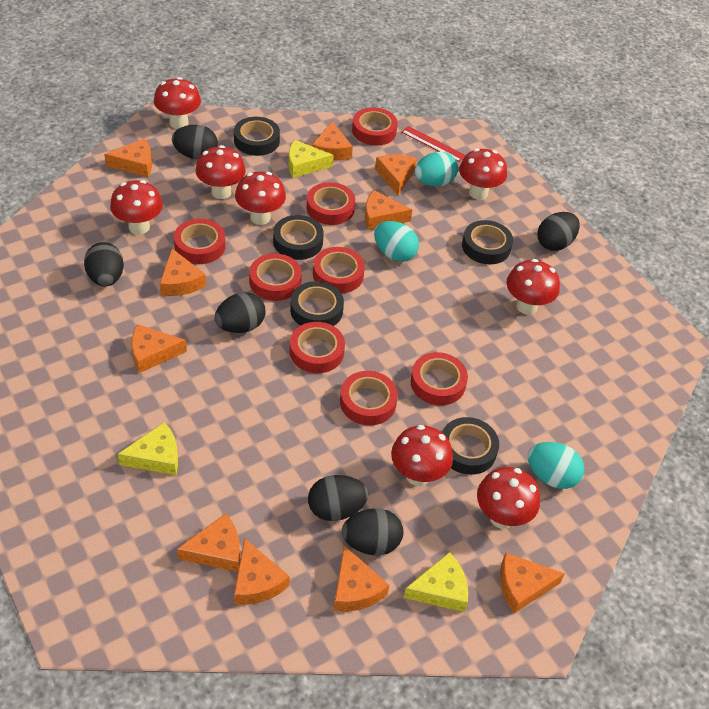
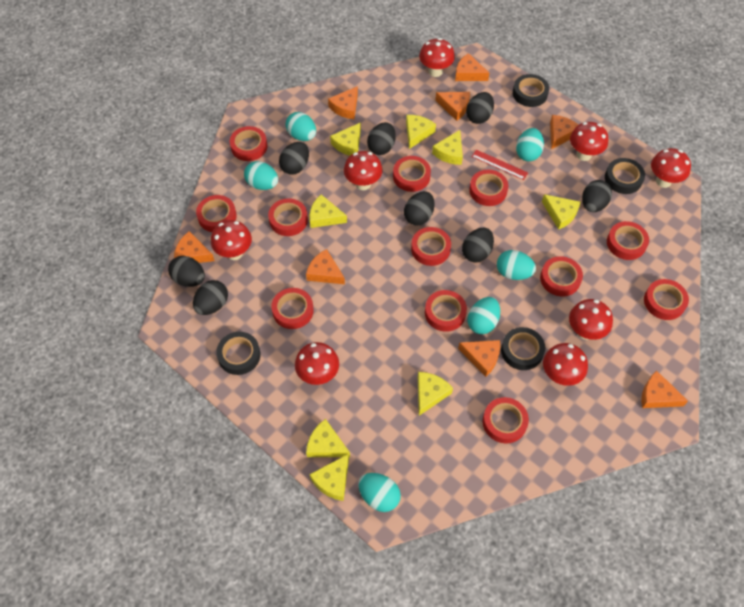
black egg: [84,242,124,286] [172,125,218,160] [215,292,265,333] [308,475,368,521] [342,508,403,555] [537,212,580,251] = 6 -> [168,256,205,287] [193,280,228,315] [279,142,309,175] [367,122,396,155] [404,191,435,226] [462,228,494,263] [466,92,494,124] [582,180,612,212] = 8
black tape: [234,117,280,156] [273,215,324,260] [290,281,344,326] [442,417,499,475] [462,220,513,265] = 5 -> [216,332,261,375] [501,327,545,370] [513,74,549,107] [605,158,645,194] = 4
orange cheese: [104,138,152,177] [132,324,187,373] [160,249,206,296] [177,513,240,572] [234,538,290,605] [312,121,353,161] [333,545,389,612] [365,190,412,230] [375,154,417,195] [500,553,565,613] = 10 -> [174,231,215,263] [306,249,345,284] [328,86,358,119] [435,92,470,121] [455,53,489,81] [458,340,500,377] [550,115,578,149] [641,371,688,408] = 8
red tape: [174,219,225,264] [249,254,302,301] [290,322,345,373] [306,182,355,225] [313,247,365,293] [340,371,398,426] [352,107,398,146] [411,352,468,405] = 8 -> [196,195,237,232] [230,126,267,161] [268,198,308,236] [271,288,314,329] [393,156,431,192] [411,227,451,266] [425,290,467,332] [469,170,508,206] [483,397,529,444] [540,256,583,296] [607,221,649,260] [644,279,689,320] = 12
turquoise egg: [374,221,419,262] [415,152,458,187] [528,442,584,489] = 3 -> [244,161,278,190] [285,112,316,141] [358,473,401,512] [467,297,500,334] [497,250,536,280] [516,128,544,161] = 6
yellow cheese: [118,422,178,475] [288,140,334,178] [403,552,468,612] = 3 -> [306,419,350,457] [310,195,347,228] [310,454,349,501] [330,122,361,156] [406,115,436,149] [418,372,453,416] [432,130,463,165] [542,194,580,230] = 8

